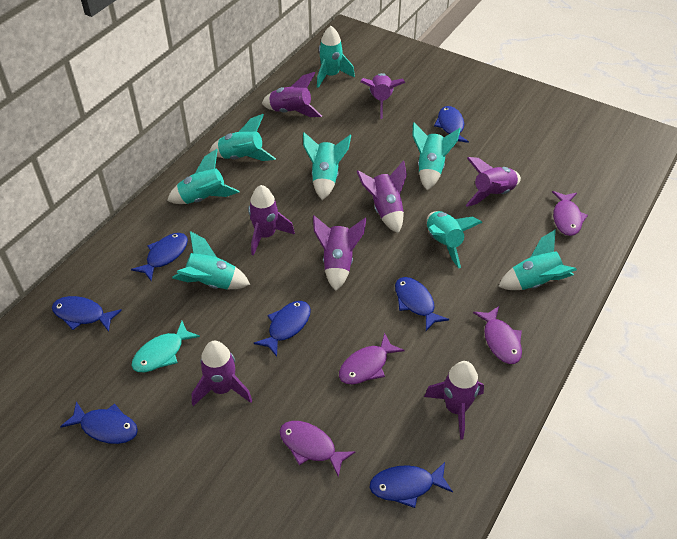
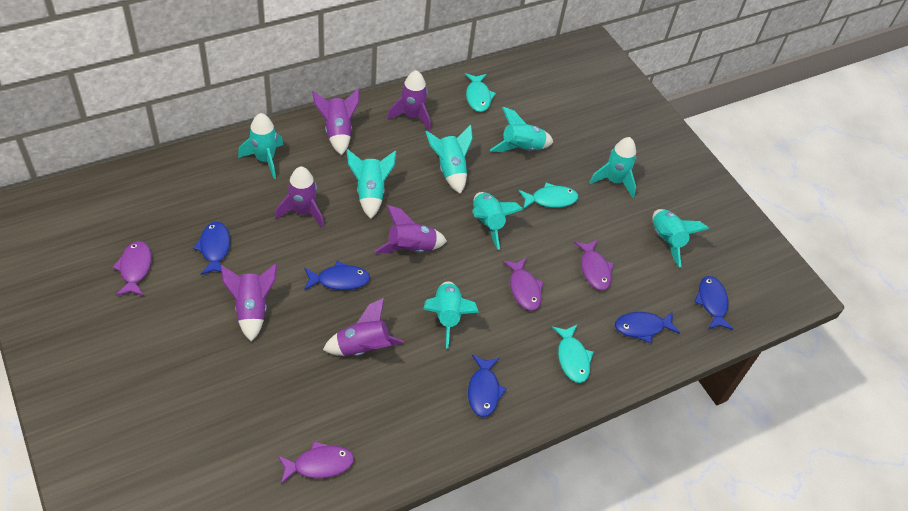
blue fish: [52,296,122,332] [60,401,138,444] [131,233,188,281] [254,301,311,357] [370,462,453,508] [395,277,449,331] [434,106,469,143] = 7 -> [193,222,230,275] [304,261,370,290] [468,355,507,417] [615,311,680,343] [694,276,734,330] = 5
purple rocket: [192,341,252,406] [248,185,295,256] [262,72,322,117] [313,215,367,291] [357,160,407,233] [360,73,405,119] [424,361,484,440] [466,157,521,207] = 8 -> [221,263,277,342] [275,167,324,228] [312,88,359,155] [323,298,404,356] [374,205,447,253] [387,70,431,131] = 6
turquoise fish: [132,321,200,372] = 1 -> [465,73,496,112] [519,183,579,209] [552,324,593,383] = 3

